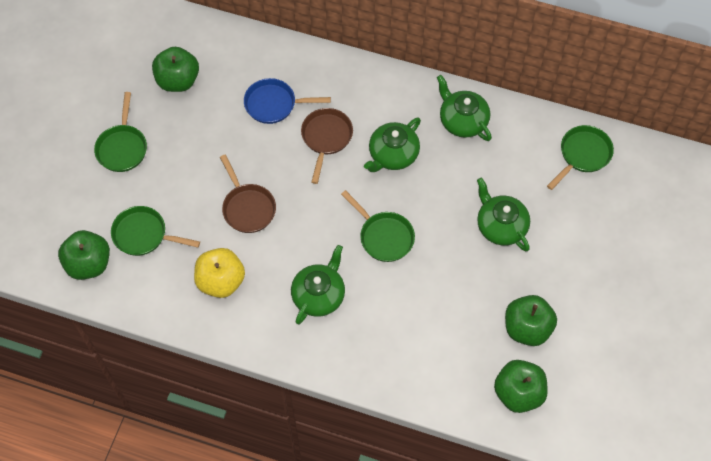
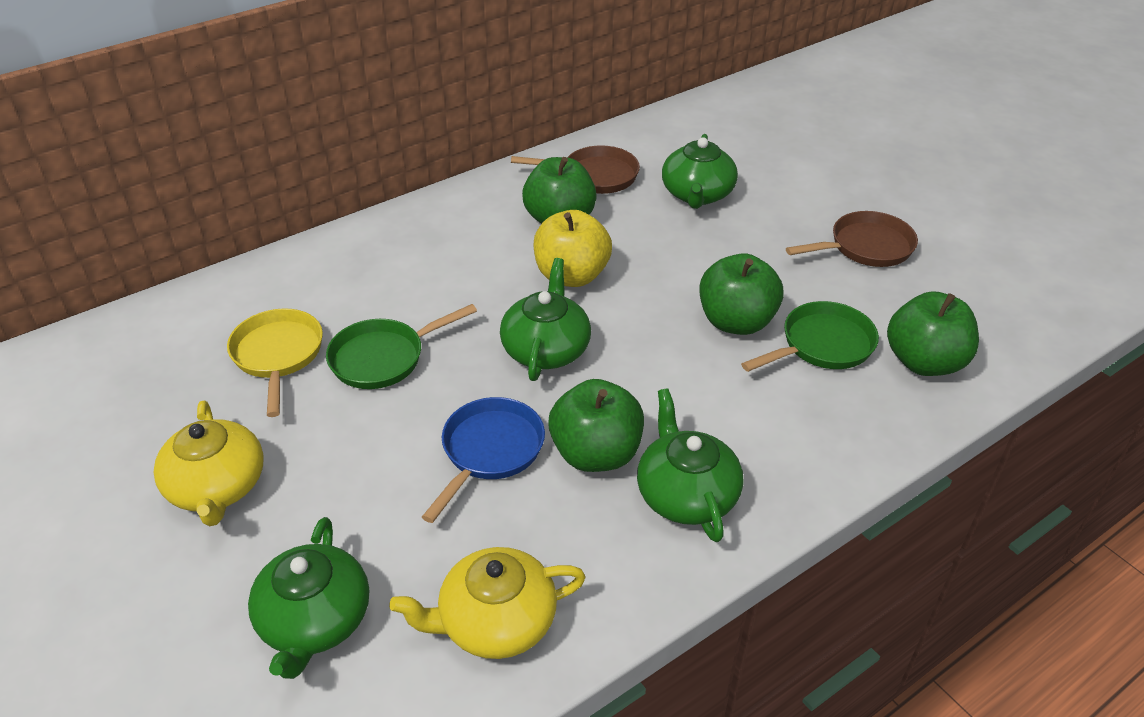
green pan: [94,92,147,172] [111,206,200,256] [341,190,415,262] [547,125,614,190] = 4 -> [326,304,477,389] [741,301,879,372] = 2
yellow pan: none = 0 -> [227,308,323,417] = 1
yellow teapot: none = 0 -> [154,400,264,526] [389,547,586,659] = 2

